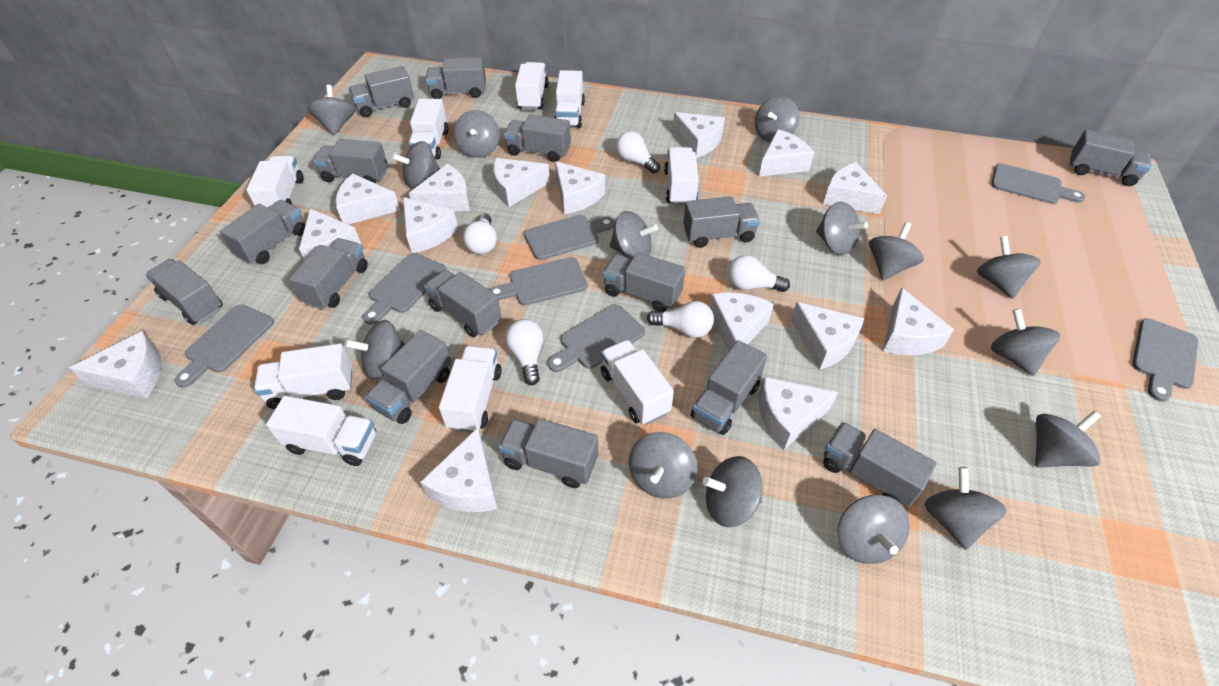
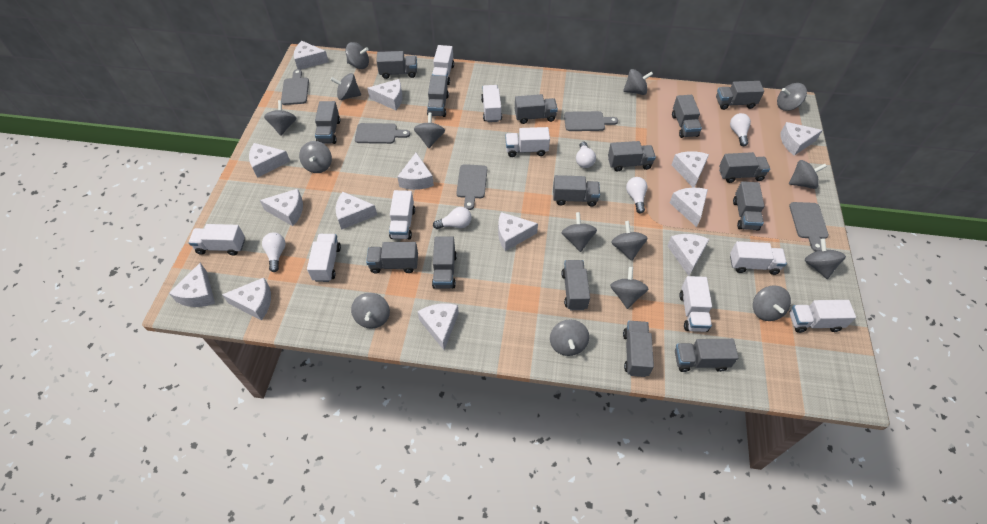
grey cutting board: [174,304,274,388] [363,253,446,325] [489,257,587,306] [524,215,615,260] [548,304,645,372] [991,163,1086,204] [1132,318,1198,402] = 7 -> [281,69,309,105] [355,123,410,144] [456,164,487,210] [564,111,618,131] [789,202,829,252] = 5
white cheese: [69,331,161,398] [299,208,361,260] [335,173,400,225] [403,197,458,253] [409,164,470,211] [420,427,498,512] [494,158,550,207] [555,161,605,214] [673,112,725,158] [710,292,774,352] [759,129,815,177] [759,377,838,449] [791,302,864,370] [823,162,887,214] [883,288,954,355] = 15 -> [169,263,215,307] [222,278,271,321] [249,143,290,178] [260,189,303,226] [294,41,329,70] [336,192,377,230] [367,79,402,110] [397,153,434,190] [417,303,459,350] [498,212,538,251] [667,234,709,276] [670,187,708,227] [671,151,709,188] [781,122,823,156] = 14

